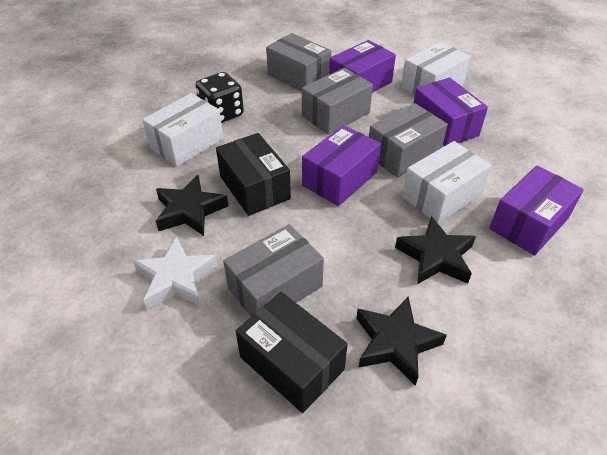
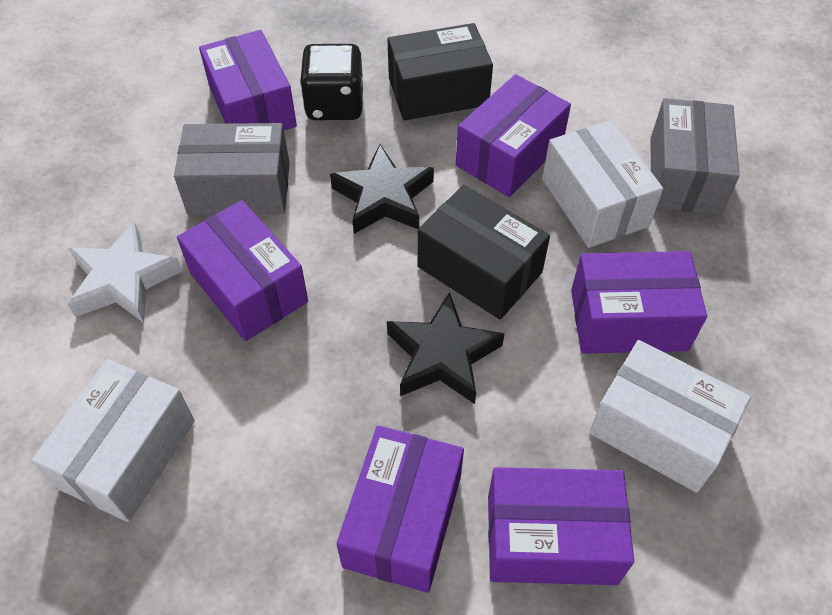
black star: [156,175,228,236] [356,296,447,386] [395,216,476,284] = 3 -> [330,144,434,234] [387,292,505,404] = 2
grey box: [223,224,324,317] [266,33,331,91] [302,68,373,135] [369,103,448,178] = 4 -> [174,123,290,215] [650,98,740,215] = 2
purple box: [302,125,381,206] [329,40,396,93] [413,77,488,146] [489,165,584,256] = 4 -> [177,200,308,341] [199,30,297,130] [336,425,464,593] [456,74,571,197] [488,467,634,585] [571,251,707,354] = 6

